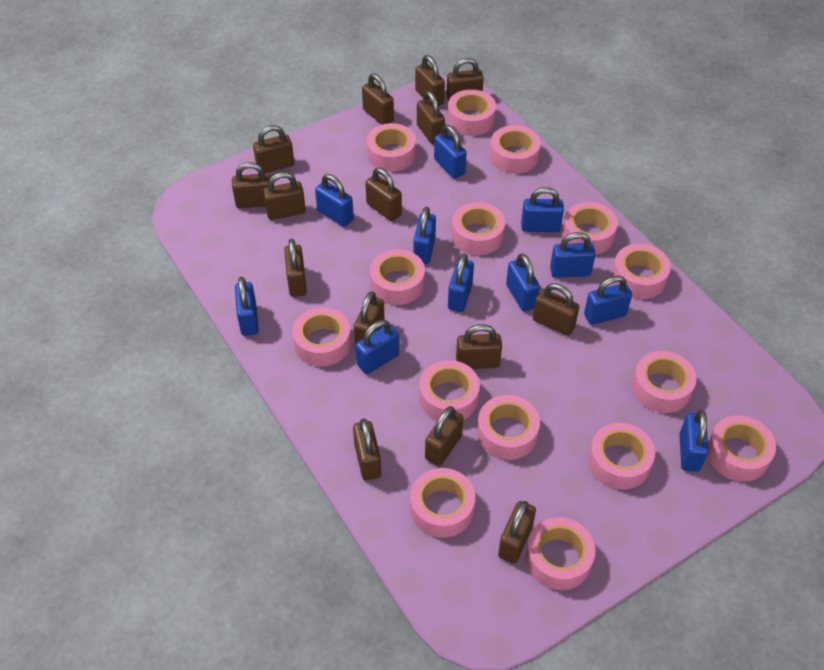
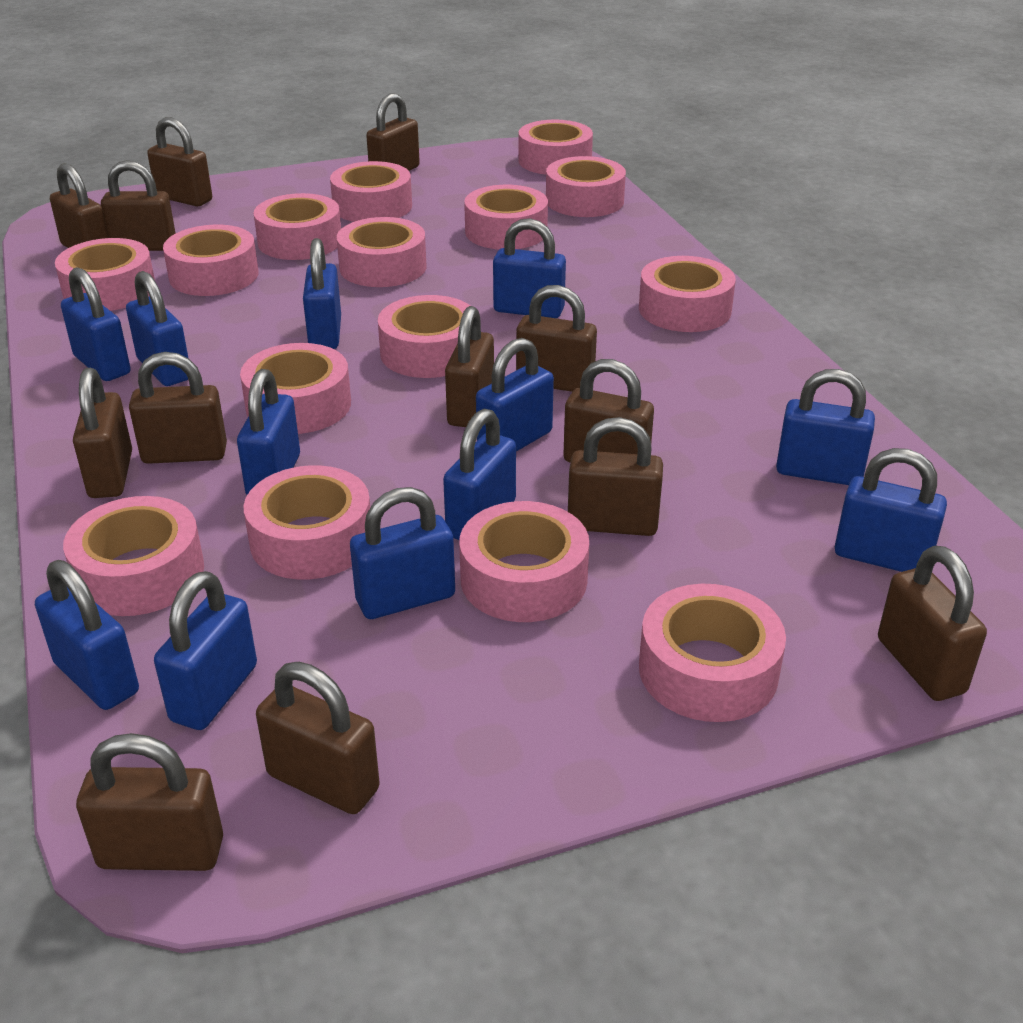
blue padlock: [235,277,259,336] [315,174,354,227] [356,320,399,374] [414,207,436,264] [434,125,467,179] [448,254,474,312] [506,253,540,312] [521,187,564,232] [550,232,596,278] [584,276,632,325] [679,410,709,472] = 11 -> [35,560,139,710] [61,267,131,381] [126,271,188,386] [154,571,257,730] [237,369,300,495] [303,238,341,349] [350,487,455,619] [443,409,516,540] [476,338,554,452] [493,218,566,318] [776,369,875,485] [835,448,947,572] = 12
brown padlock: [232,162,271,208] [253,125,294,173] [263,172,306,220] [284,239,307,297] [353,419,381,480] [354,291,385,346] [362,73,394,125] [365,168,402,221] [415,55,445,106] [417,91,445,145] [425,406,464,466] [446,58,484,101] [456,324,502,369] [498,501,536,564] [533,283,579,336] = 15 -> [50,163,109,248] [73,368,132,498] [76,733,223,871] [101,160,176,251] [129,352,227,464] [147,117,212,206] [256,662,380,814] [366,93,420,171] [445,306,494,427] [516,285,597,392] [563,359,654,462] [568,417,663,536] [878,546,987,701] = 13

